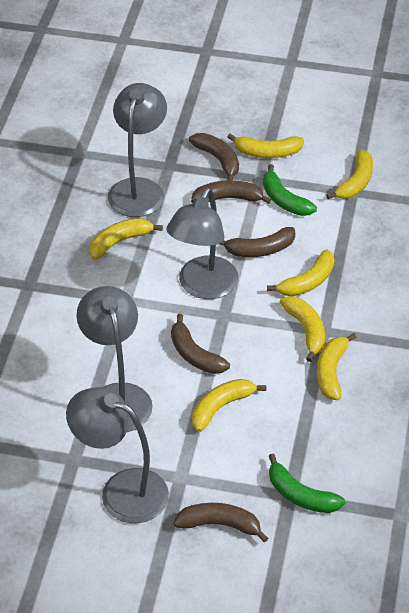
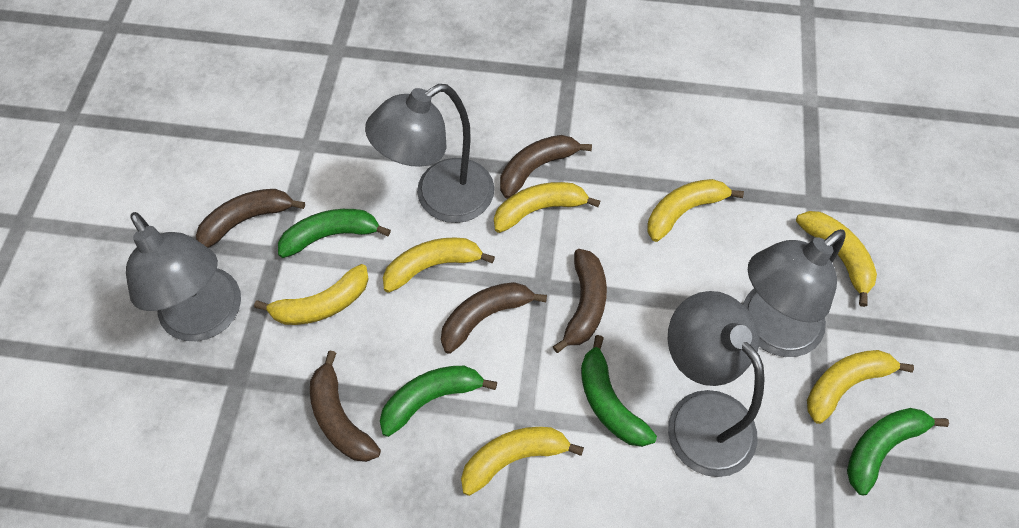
green banana: [263,164,317,216] [269,453,345,513] = 2 -> [278,209,391,258] [380,366,497,437] [581,335,657,447] [847,408,949,495] = 4

